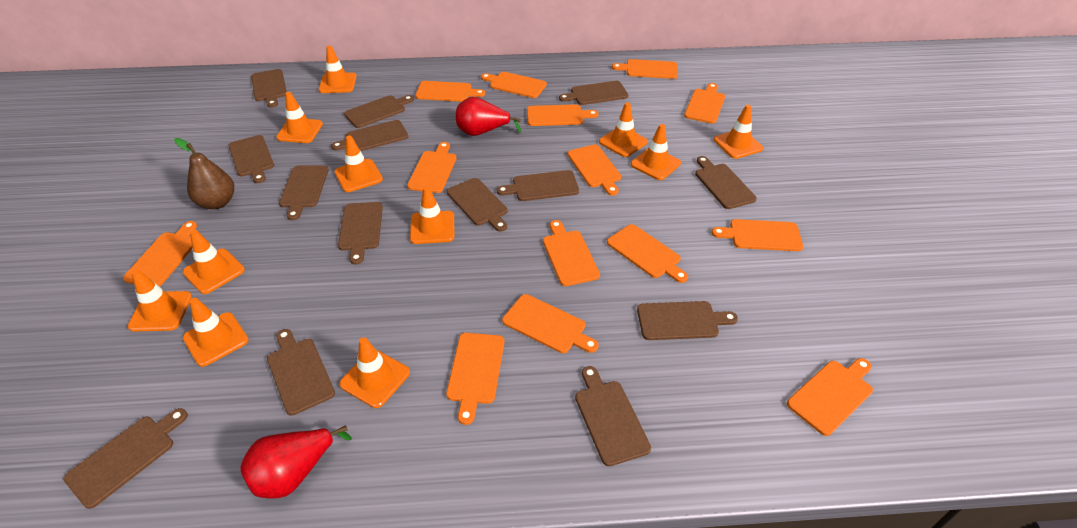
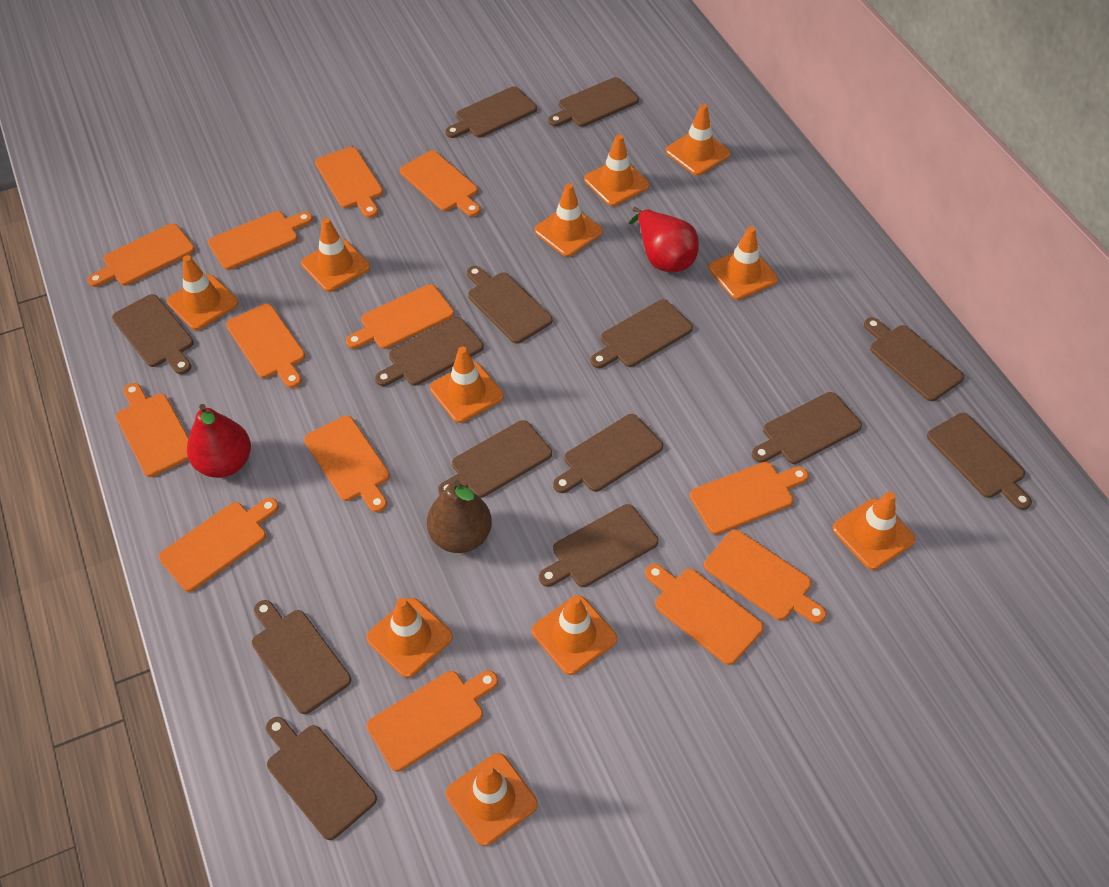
orange cutting board: [123,221,197,287] [407,142,457,193] [415,81,485,102] [446,333,505,425] [481,72,547,98] [502,294,599,353] [527,104,598,126] [543,220,600,286] [567,145,621,196] [607,224,688,283] [612,59,678,79] [684,83,725,124] [711,219,803,251] [787,358,873,436] = 14 -> [87,224,195,287] [116,383,189,477] [159,498,279,592] [208,211,313,270] [226,304,305,388] [304,416,390,512] [315,147,383,218] [346,284,454,349] [367,671,498,771] [400,151,480,217] [645,564,764,665] [690,462,809,535] [704,530,826,624] = 13

